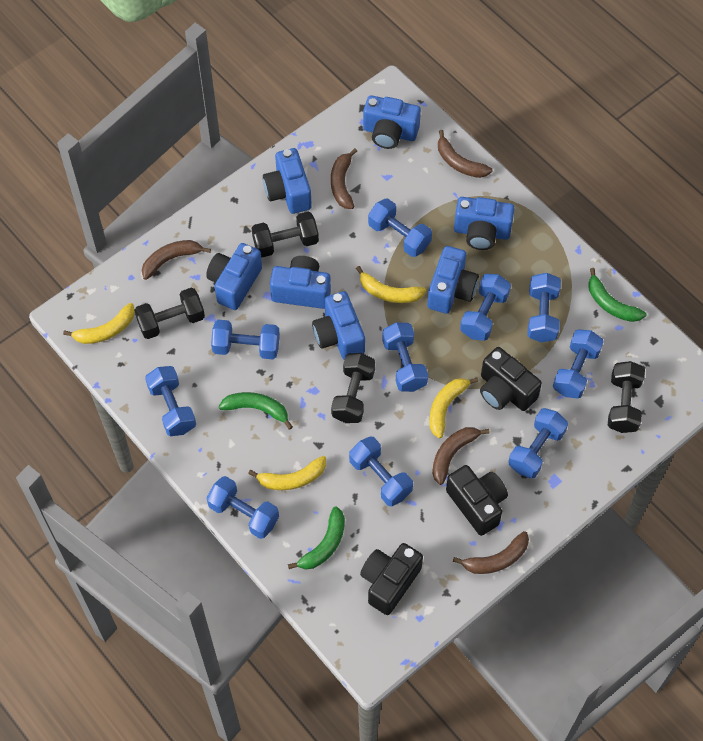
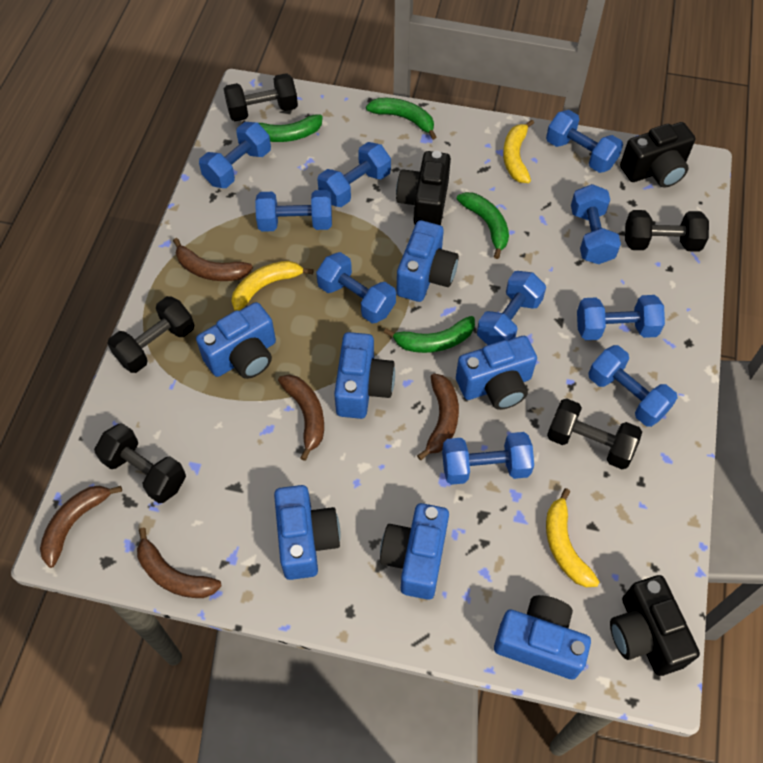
black dumbbell: [134,288,205,339] [251,212,319,257] [331,353,375,423] [608,361,645,433] = 4 -> [94,423,186,503] [107,296,194,373] [224,73,298,121] [547,398,642,469] [625,210,709,252] = 5
green banana: [219,392,293,430] [288,506,345,570] [588,268,646,322] = 3 -> [242,114,323,142] [366,98,436,140] [384,316,475,353] [457,192,509,259] = 4
yellow banana: [63,303,135,344] [248,456,326,490] [356,266,426,303] [429,377,478,438] = 4 -> [232,261,314,311] [503,119,534,183] [546,488,599,587] = 3

